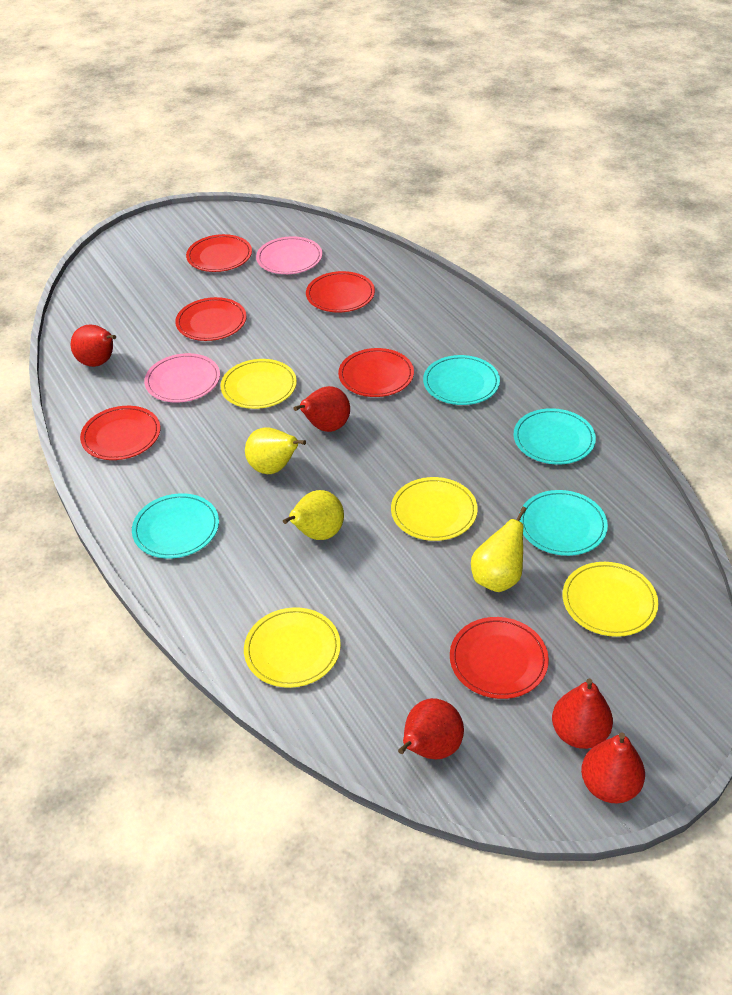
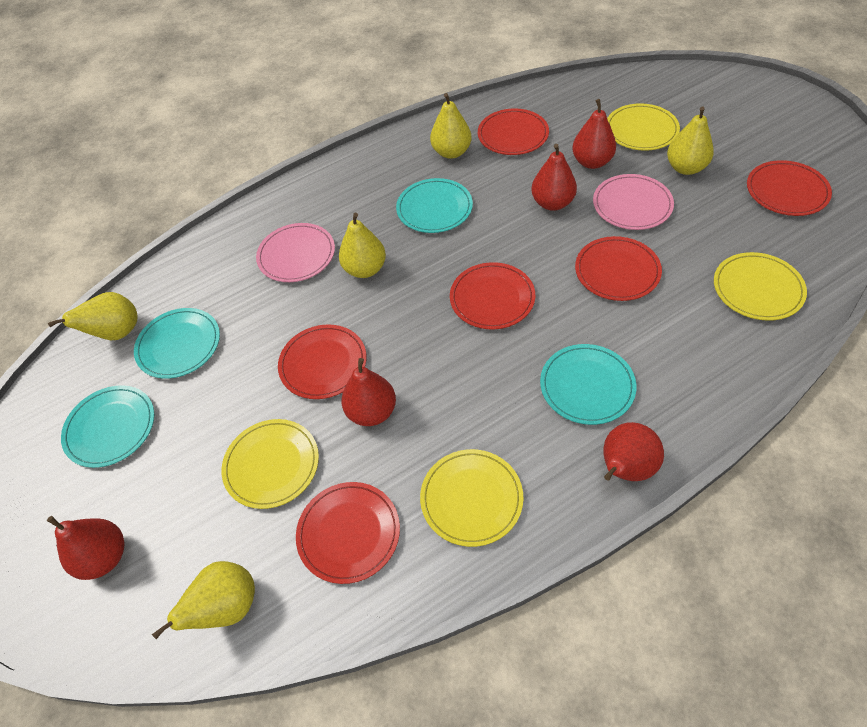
yellow pear: [245,427,306,474] [283,490,344,540] [471,507,527,592] = 3 -> [48,292,137,340] [152,561,255,639] [339,213,386,278] [430,93,472,159] [667,106,714,175] = 5

